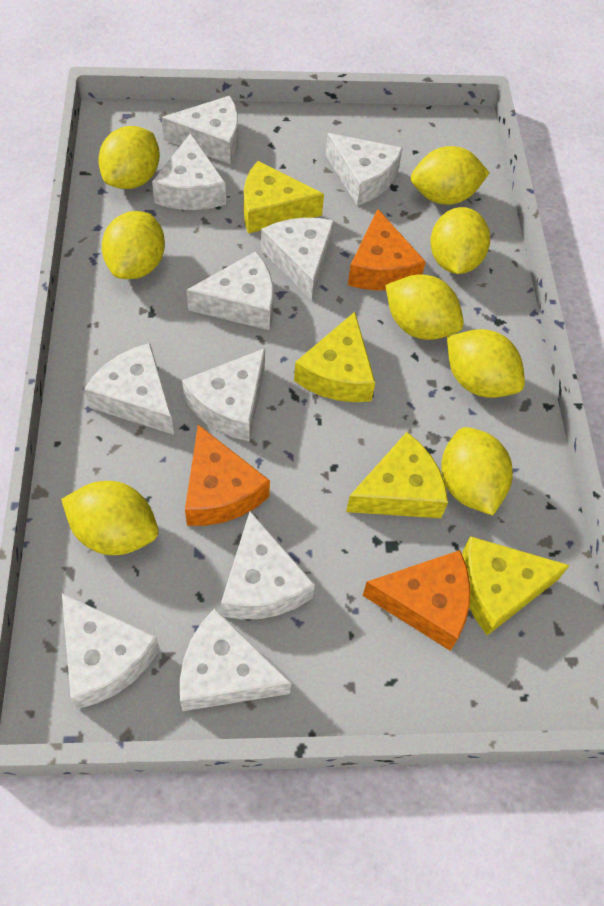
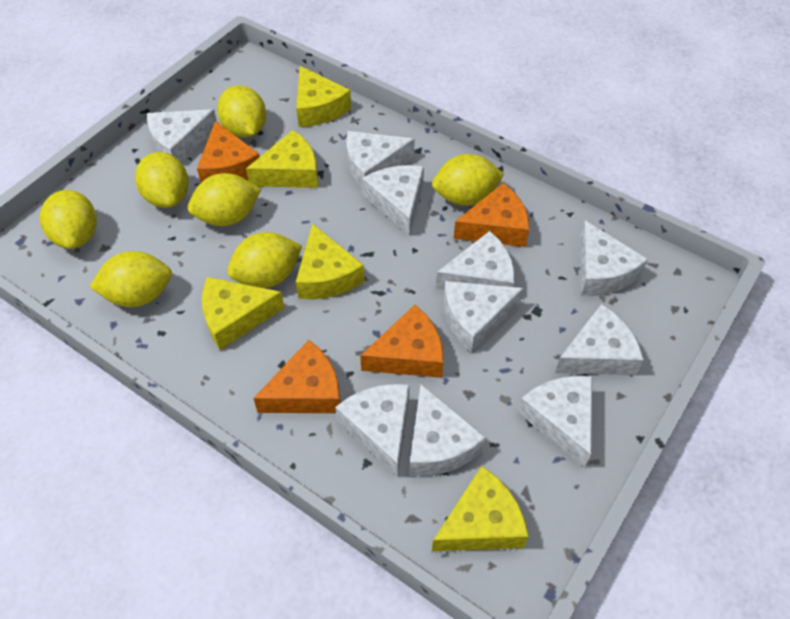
orange cheese: [185,425,270,526] [348,209,426,291] [362,550,470,651] = 3 -> [197,121,260,182] [253,340,341,413] [360,305,443,378] [454,183,529,247] = 4
yellow cheese: [244,161,324,233] [294,312,375,402] [346,432,448,518] [462,536,570,635] = 4 -> [202,277,284,350] [246,130,318,188] [296,66,351,127] [296,223,364,299] [432,466,529,551] = 5
yellow lemon: [61,481,158,555] [98,126,160,189] [102,211,165,279] [385,275,464,340] [411,146,489,205] [430,207,490,274] [441,427,513,515] [447,329,525,398] = 8 -> [40,190,97,249] [89,251,172,307] [135,152,189,208] [188,173,261,226] [217,85,266,138] [227,232,302,288] [432,154,504,206] = 7

